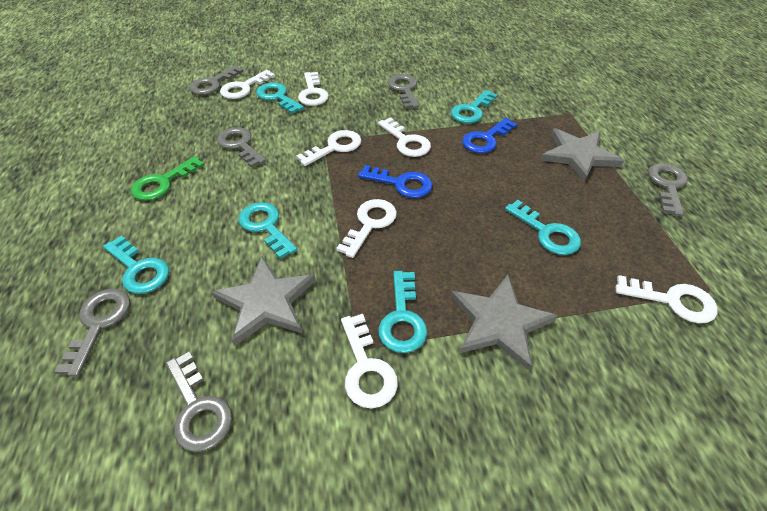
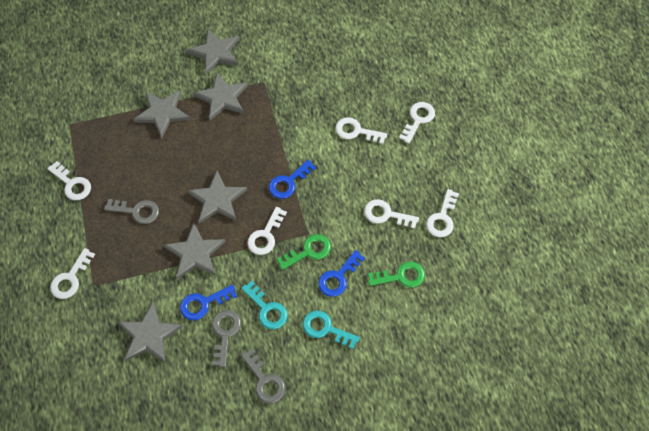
blue key: [358,165,432,198] [462,118,517,153] = 2 -> [180,285,237,321] [269,160,316,199] [318,250,365,297] = 3
green key: [131,156,204,201] = 1 -> [277,234,331,270] [368,262,425,288] = 2
grey key: [54,289,130,377] [166,352,232,452] [189,65,244,95] [217,127,266,168] [388,74,419,109] [648,163,688,216] = 6 -> [104,199,159,224] [212,310,241,367] [241,348,286,404] = 3
grey star: [211,256,316,346] [451,275,558,371] [540,128,624,182] = 3 -> [118,302,183,363] [133,90,191,138] [164,223,226,279] [187,29,239,74] [187,171,247,223] [193,73,248,120] = 6
turquoise key: [103,235,169,294] [238,202,297,259] [256,83,304,114] [378,271,428,353] [451,90,498,123] [505,200,581,255] = 6 -> [242,281,288,329] [303,311,360,349] = 2

